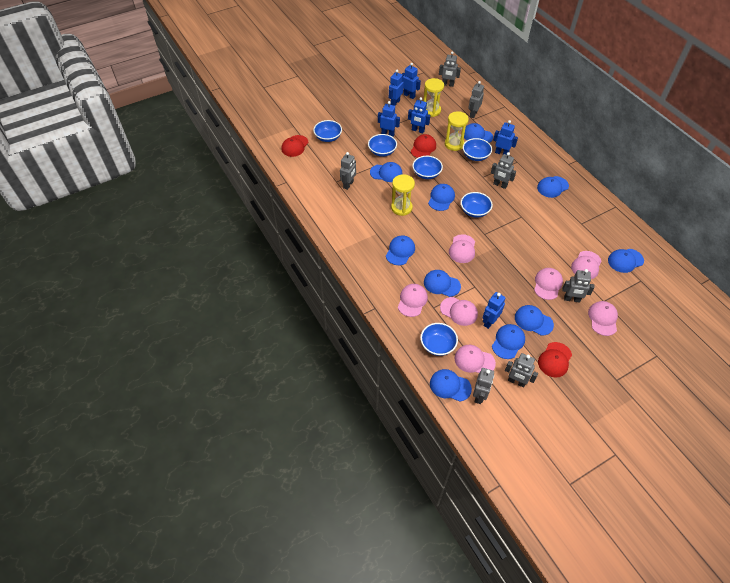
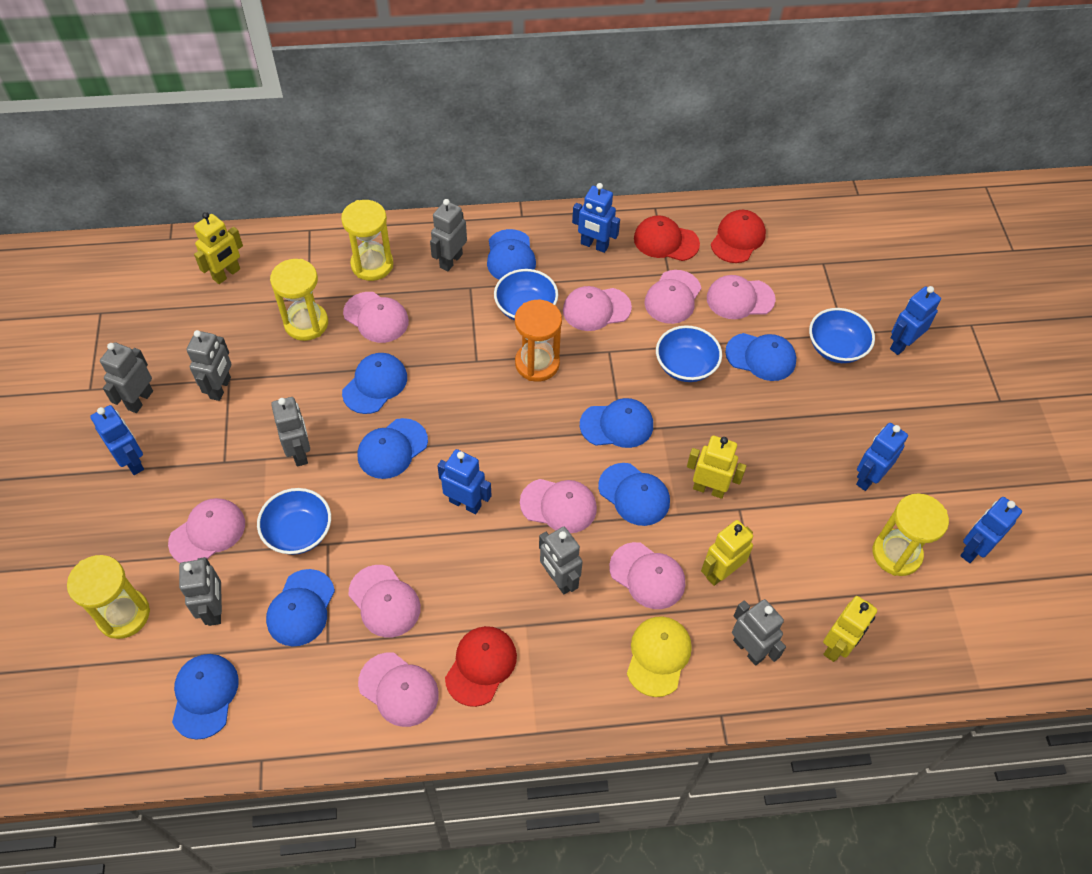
blue bowl: [313,120,342,142] [368,134,397,157] [412,156,443,179] [420,323,458,356] [461,192,493,218] [463,138,492,161] = 6 -> [257,488,331,555] [494,269,558,321] [656,325,722,382] [809,308,875,363] = 4
blue cap: [370,162,402,182] [386,235,415,265] [424,270,461,297] [428,184,455,211] [430,369,472,401] [464,123,493,143] [492,324,525,359] [515,305,554,336] [537,176,569,198] [608,249,644,273] = 10 -> [172,654,239,740] [266,569,335,647] [342,353,407,414] [358,418,428,479] [487,229,536,280] [580,398,653,448] [598,463,670,526] [725,333,796,381] = 8
orange hourglass: none = 0 -> [515,300,562,382] = 1
pink cap: [398,284,428,317] [440,297,478,326] [449,234,475,263] [454,345,496,373] [534,268,563,300] [571,251,601,279] [588,301,618,336] = 7 -> [168,498,245,563] [343,292,409,343] [349,565,421,637] [358,652,439,727] [520,479,597,533] [563,286,632,331] [609,542,685,609] [645,270,701,324] [707,275,775,319] = 9
yellow cap: none = 0 -> [627,616,692,697] = 1
yellow hourglass: [391,174,415,216] [424,78,444,117] [445,111,469,151] = 3 -> [67,555,150,639] [270,259,328,341] [341,200,393,281] [873,493,949,576] = 4
yellow robot: none = 0 -> [194,212,243,284] [687,436,746,499] [701,520,753,586] [823,596,877,662] = 4

